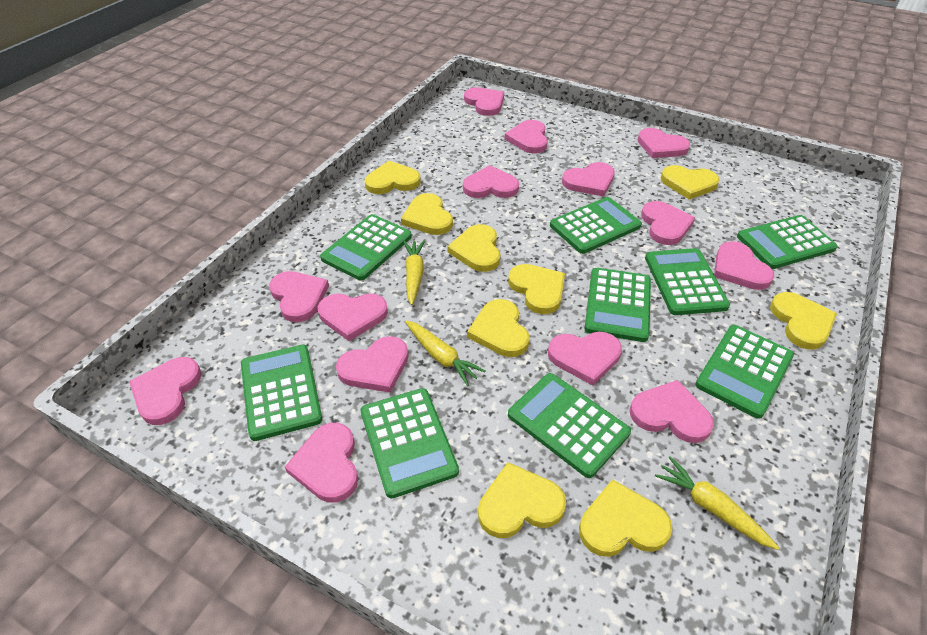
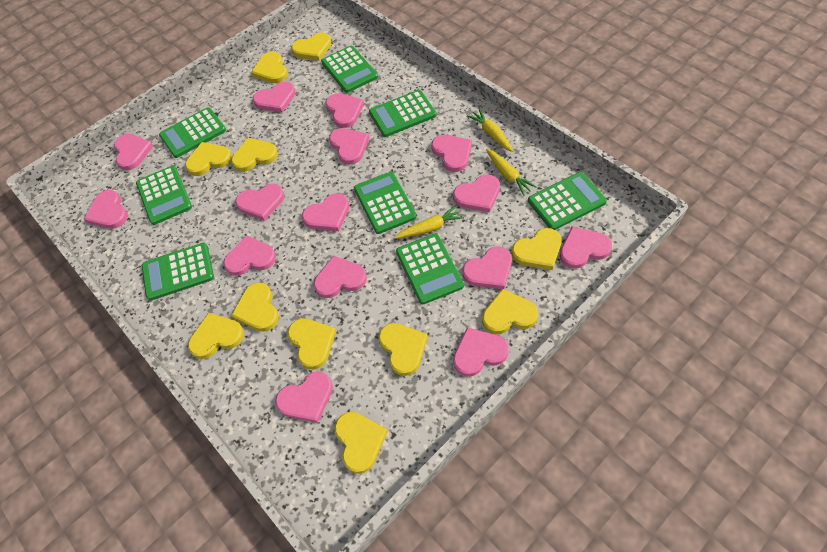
green calculator: [241,345,322,441] [320,214,412,281] [360,388,459,499] [508,373,631,478] [550,197,642,254] [585,268,651,342] [645,248,730,315] [695,325,794,419] [737,215,837,269] = 9 -> [136,166,192,225] [142,243,214,301] [159,107,226,158] [321,46,378,93] [354,172,417,234] [369,90,436,137] [396,234,464,304] [528,172,607,230] = 8
pink heart: [129,357,201,425] [269,271,329,322] [285,423,358,503] [318,293,388,341] [336,336,409,393] [463,165,519,198] [464,87,504,116] [504,120,548,154] [548,332,622,385] [562,162,615,197] [630,380,714,443] [638,128,690,158] [641,201,695,245] [714,241,774,290] = 14 -> [84,190,128,229] [114,134,154,170] [223,235,276,276] [235,184,284,221] [253,82,295,113] [275,371,333,423] [302,193,349,231] [314,255,367,298] [325,93,364,128] [329,128,369,165] [431,135,472,172] [453,174,500,212] [453,327,509,377] [463,247,512,289] [559,226,612,269] = 15
yellow heart: [365,161,421,194] [401,193,453,235] [447,224,500,272] [467,299,530,357] [478,462,566,538] [508,264,565,314] [579,479,672,557] [661,165,720,200] [770,292,837,350] = 9 -> [185,142,232,176] [188,313,244,359] [231,138,278,172] [231,282,279,332] [251,52,288,83] [287,318,336,369] [291,32,332,61] [334,412,388,474] [378,323,428,376] [482,288,538,334] [512,228,562,270] = 11

